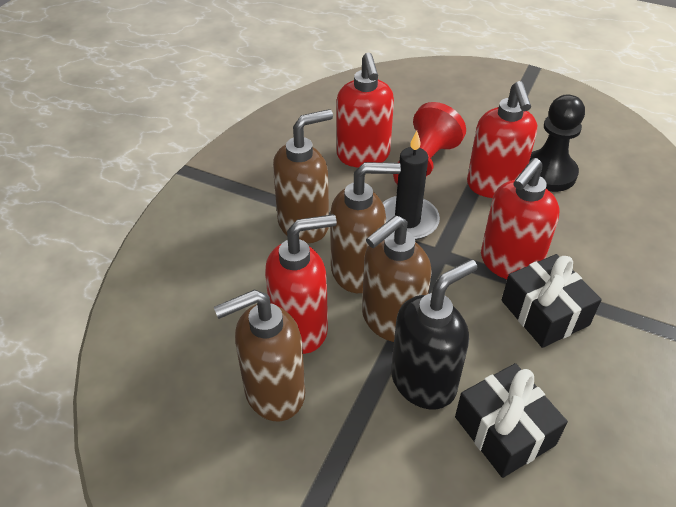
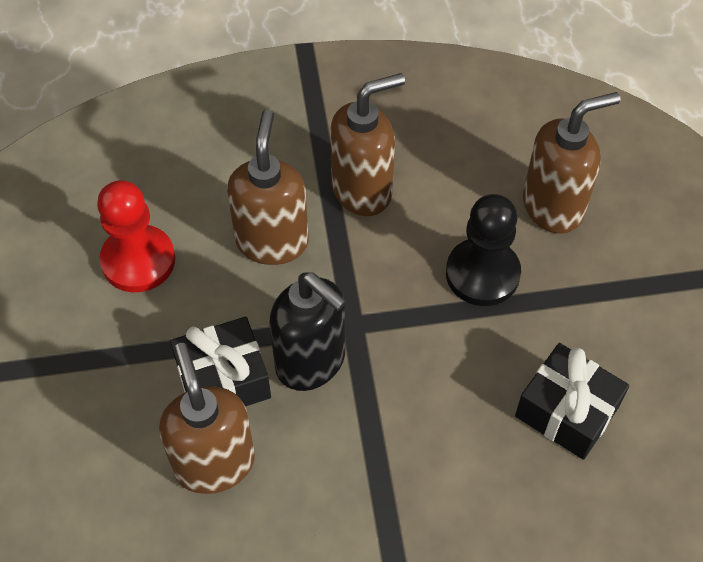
black candle: [383,131,440,240] = 1 -> none = 0
red soap dispenser: [265,214,337,354] [337,53,394,167] [467,81,537,198] [481,158,560,279] = 4 -> none = 0

